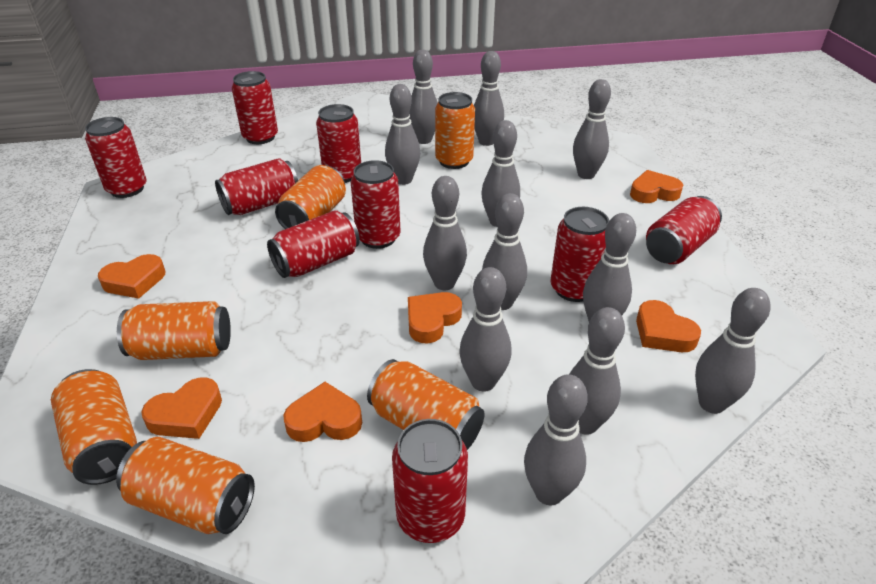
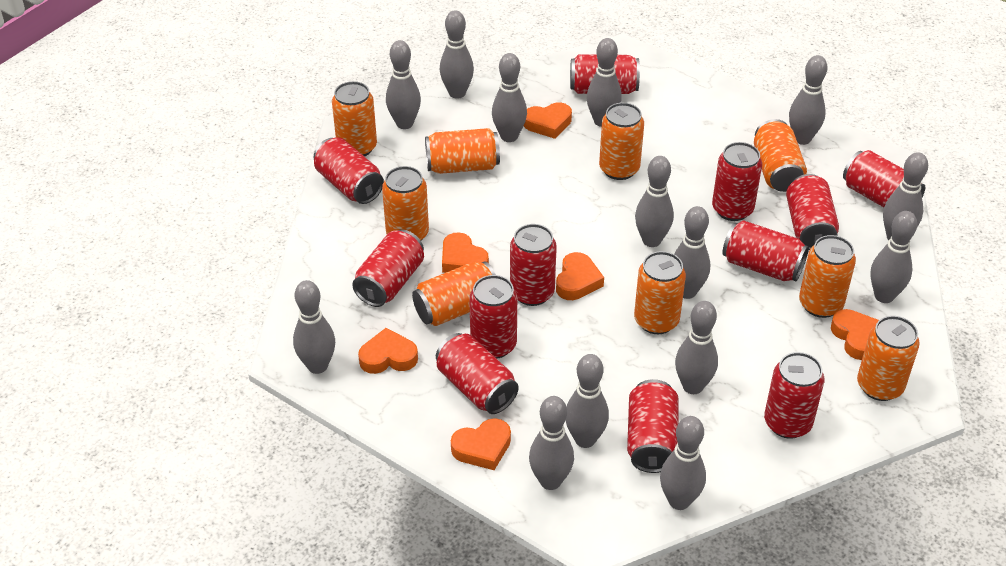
grey bowling pin: [385,84,420,185] [409,50,438,144] [423,176,467,290] [460,267,512,392] [474,51,504,146] [481,120,520,227] [482,193,527,310] [524,374,588,505] [569,307,625,435] [573,79,611,179] [583,213,636,322] [695,288,771,414] = 12 -> [293,280,335,374] [386,40,421,129] [440,10,474,99] [492,53,527,142] [529,396,574,490] [566,354,609,448] [587,38,622,127] [635,156,674,247] [660,416,706,510] [674,206,710,299] [675,301,718,394] [789,55,827,145] [871,211,917,303] [883,152,928,240] = 14
orange can: [51,369,137,485] [116,437,255,534] [117,301,231,360] [275,165,346,229] [367,359,485,450] [435,92,475,169] = 6 -> [332,81,377,156] [382,166,429,241] [412,261,496,326] [425,128,500,174] [599,103,644,180] [634,251,686,334] [754,119,807,192] [799,235,856,318] [857,316,920,401] = 9
red can: [85,117,147,198] [215,158,298,215] [232,71,278,144] [267,210,360,278] [316,104,361,183] [351,160,400,249] [392,419,468,543] [551,207,609,302] [646,196,722,264] = 9 -> [314,137,384,204] [352,229,424,307] [436,333,519,414] [469,275,517,359] [510,224,557,306] [570,54,640,94] [627,379,679,473] [712,142,762,221] [722,220,809,281] [764,352,824,439] [786,174,839,250] [843,150,925,207] = 12

